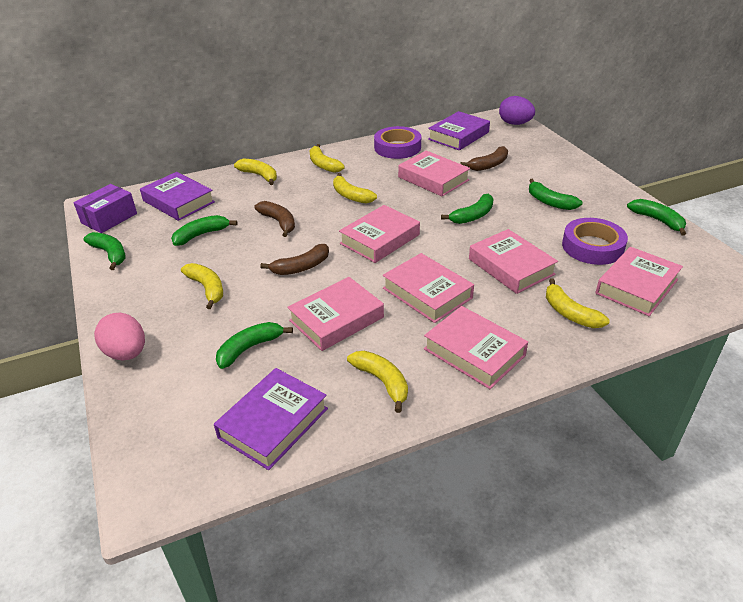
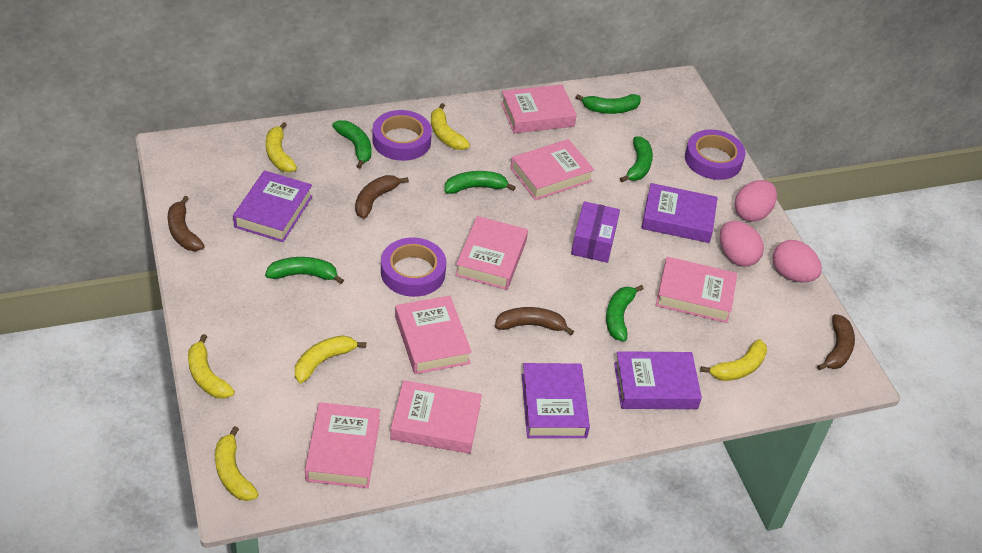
brown banana: [254,201,295,237] [260,244,329,275] [460,146,508,171] = 3 -> [168,196,205,251] [355,175,409,219] [495,307,574,335] [817,314,855,370] = 4
pink egg: [94,313,145,361] = 1 -> [720,221,764,267] [735,180,777,222] [772,240,822,282] = 3
purple book: [140,172,215,221] [214,368,328,470] [428,111,490,150] = 3 -> [233,170,313,242] [522,363,590,438] [614,351,702,409] [641,183,718,243] = 4
purple egg: [499,96,535,125] = 1 -> none = 0
purple tape: [374,126,421,159] [562,218,628,265] = 2 -> [372,110,432,161] [381,237,446,297] [685,129,746,180] = 3

